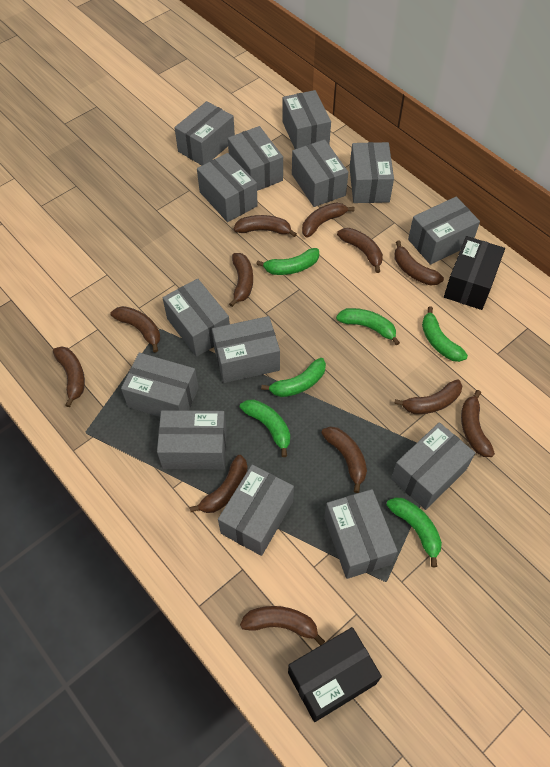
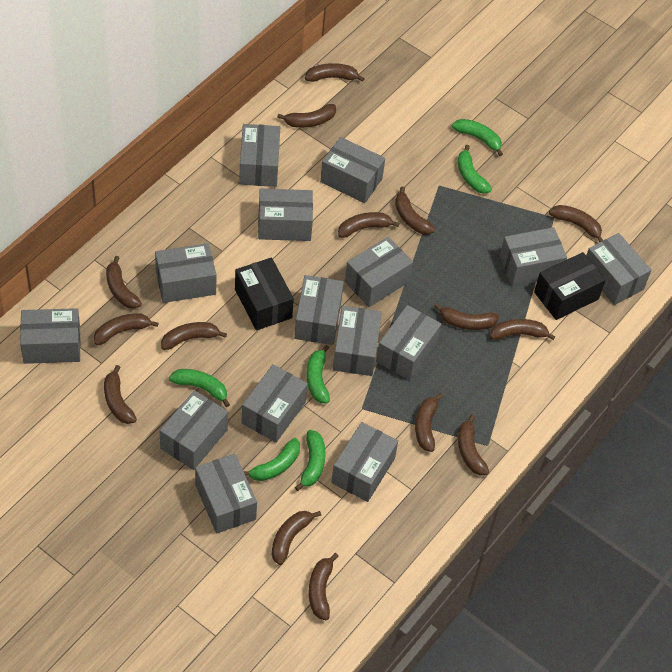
brown banana: [53,346,85,407] [110,306,160,353] [190,455,248,513] [229,253,253,307] [234,215,297,237] [240,606,325,646] [302,202,355,237] [321,426,367,493] [337,228,383,273] [394,379,462,414] [395,240,444,285] [461,390,495,457] = 12 -> [94,313,158,345] [104,365,137,424] [106,256,142,309] [161,322,227,350] [272,511,321,565] [277,104,336,128] [305,63,365,82] [309,553,339,620] [338,212,399,238] [395,186,435,235] [415,393,443,452] [434,303,500,330] [458,414,489,475] [490,319,556,340] [549,205,603,243] = 15
grey box: [121,352,199,417] [157,410,227,470] [163,279,230,357] [174,101,235,165] [197,153,258,222] [212,316,280,383] [218,465,294,556] [228,126,283,191] [282,90,331,149] [292,139,348,207] [324,489,398,579] [350,142,394,203] [391,422,475,510] [408,197,480,265] = 14 -> [20,308,81,364] [155,243,216,303] [159,390,228,470] [195,454,257,533] [239,124,280,187] [242,364,308,443] [258,189,313,241] [294,275,344,345] [320,137,385,203] [331,422,398,502] [333,306,382,376] [345,237,413,307] [376,305,441,381] [500,227,567,287] [586,233,651,305] = 15

